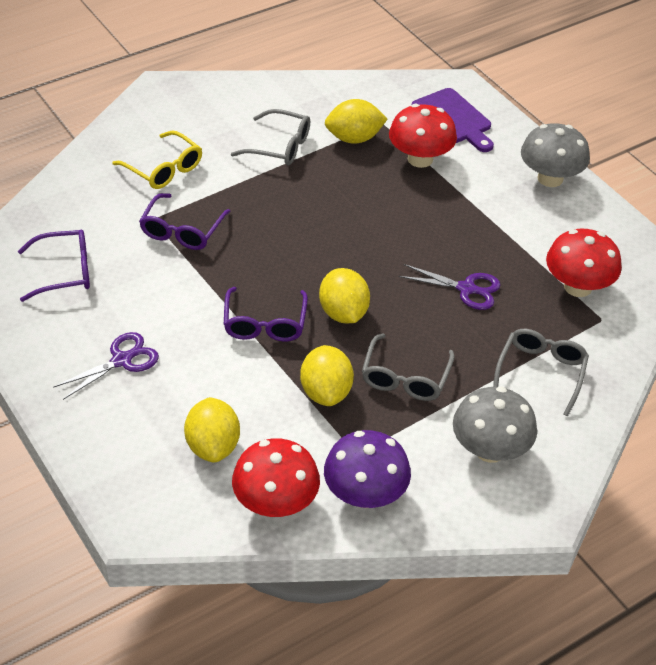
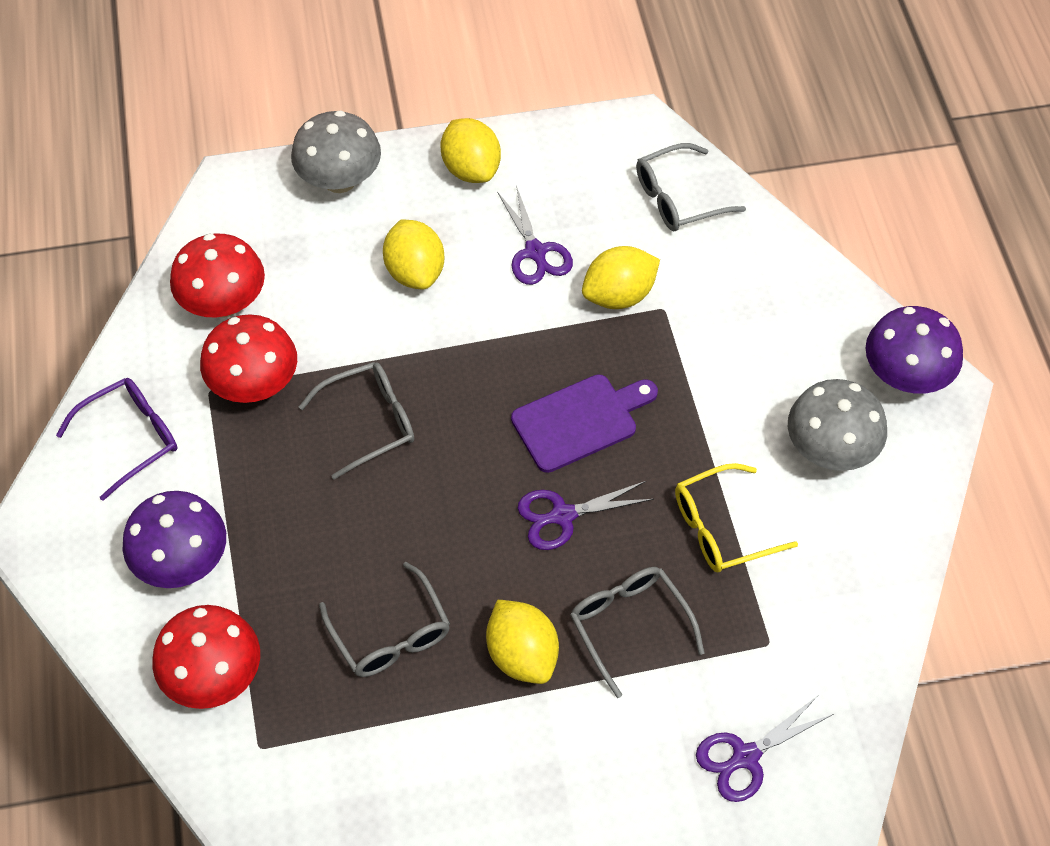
grey glasses: [231,109,310,165] [362,333,455,401] [493,329,589,416] = 3 -> [299,362,414,480] [319,562,450,677] [570,567,705,698] [636,143,746,231] = 4
purple glasses: [18,230,90,302] [139,193,231,250] [224,287,308,342] = 3 -> [56,378,177,501] = 1
purple mushroom: [324,430,411,508] = 1 -> [123,491,226,588] [866,306,963,394] = 2
purple scissors: [53,332,159,400] [399,264,501,310] = 2 -> [497,185,573,285] [517,481,654,550] [696,696,833,802] = 3

